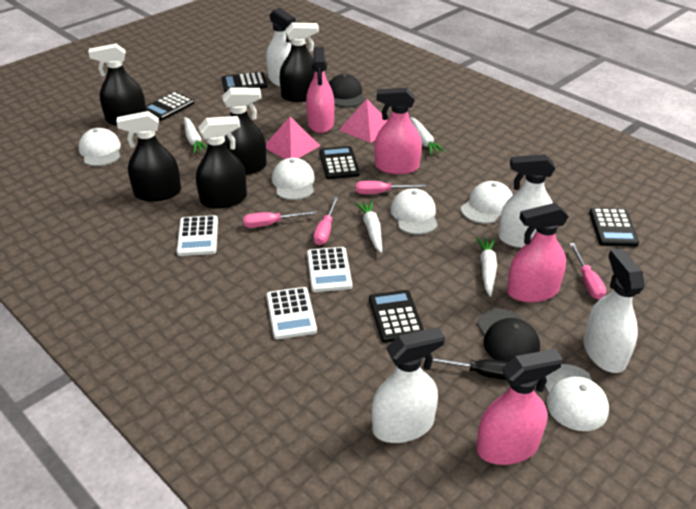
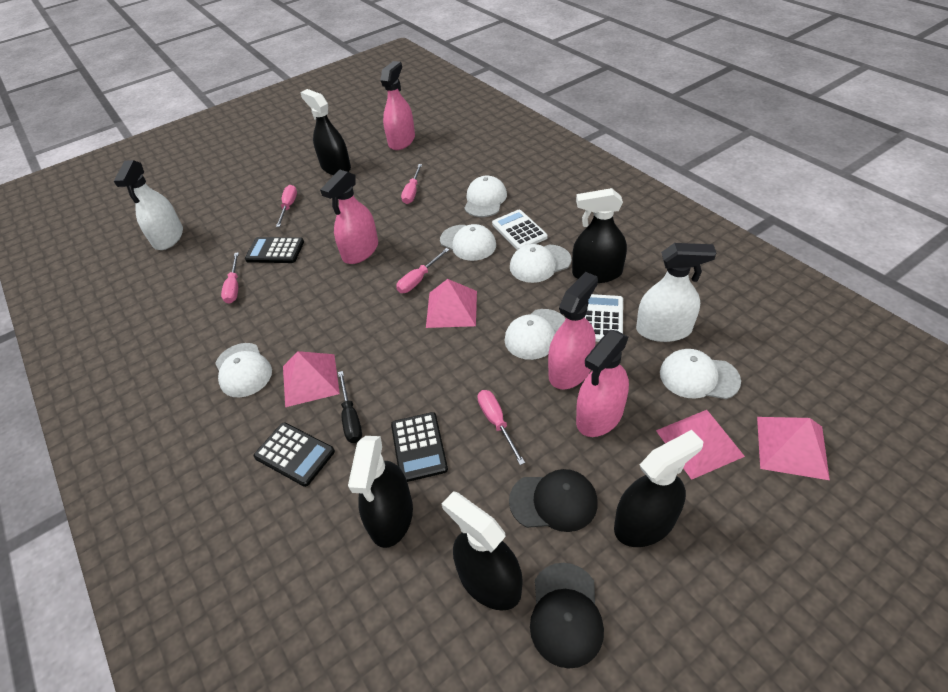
black calculator: [146,92,194,121] [221,72,267,92] [320,146,360,179] [369,290,424,343] [589,208,639,247] = 5 -> [245,237,304,263] [254,422,335,487] [391,412,448,482] = 3
pink pyramid: [266,117,320,159] [339,99,388,143] = 2 -> [283,351,340,407] [426,279,477,328] [656,410,745,480] [757,417,830,480] = 4
pink screwdriver: [243,211,317,228] [313,197,338,245] [356,181,426,194] [569,243,606,300] = 4 -> [221,252,239,304] [276,185,297,227] [396,248,450,293] [401,164,422,204] [477,390,525,465] = 5
white calculator: [177,215,218,256] [266,287,317,339] [307,247,352,292] = 3 -> [492,210,548,250] [585,294,623,342] = 2
white cap: [79,128,121,166] [272,158,315,200] [390,188,438,235] [461,181,513,224] [545,364,609,431] = 5 -> [215,343,272,397] [440,224,496,261] [464,175,507,217] [505,309,565,360] [510,244,571,283] [660,349,741,399] = 6
white carrot: [184,117,207,154] [355,200,382,253] [410,117,446,155] [476,237,497,297] = 4 -> none = 0
white spray bottle: [266,8,296,87] [372,327,445,443] [499,154,555,248] [583,248,645,373] = 4 -> [114,160,183,250] [636,243,716,342] = 2

